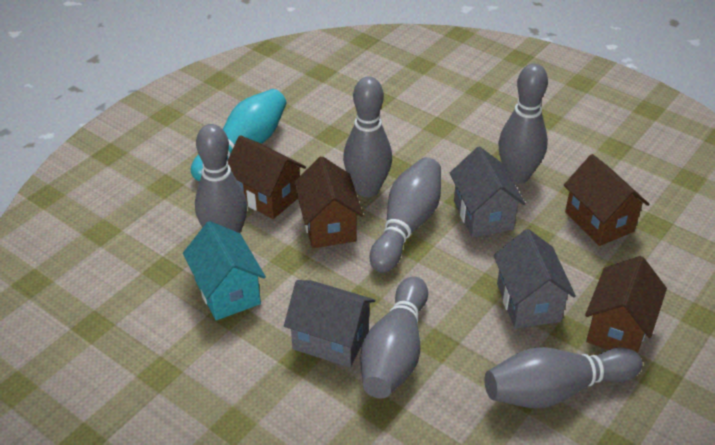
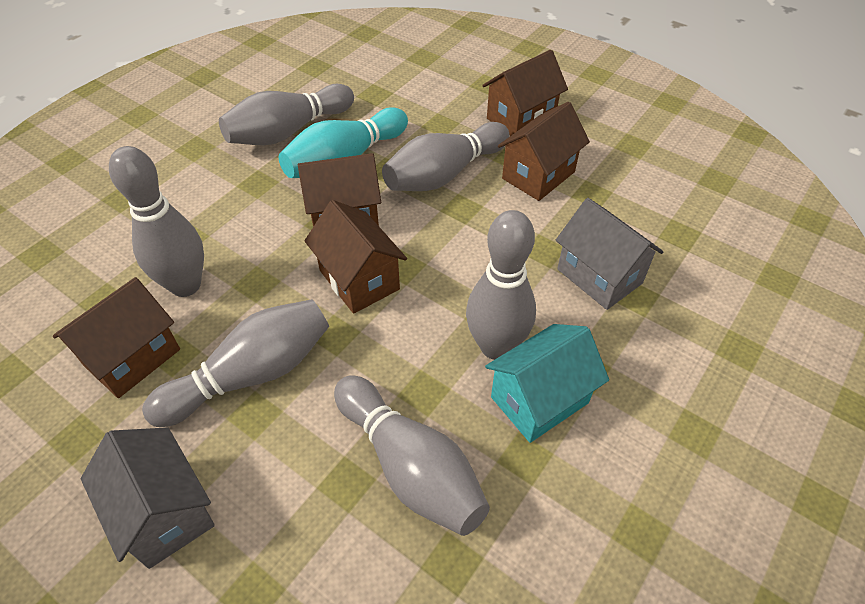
brown house: [228,135,306,219] [294,156,363,248] [564,154,650,246] [585,256,667,353] = 4 -> [53,277,180,398] [298,153,381,227] [305,200,407,314] [482,50,568,136] [498,102,590,201] = 5
grey house: [284,280,375,368] [450,146,525,238] [494,229,576,329] = 3 -> [81,427,215,569] [556,198,664,310] = 2

